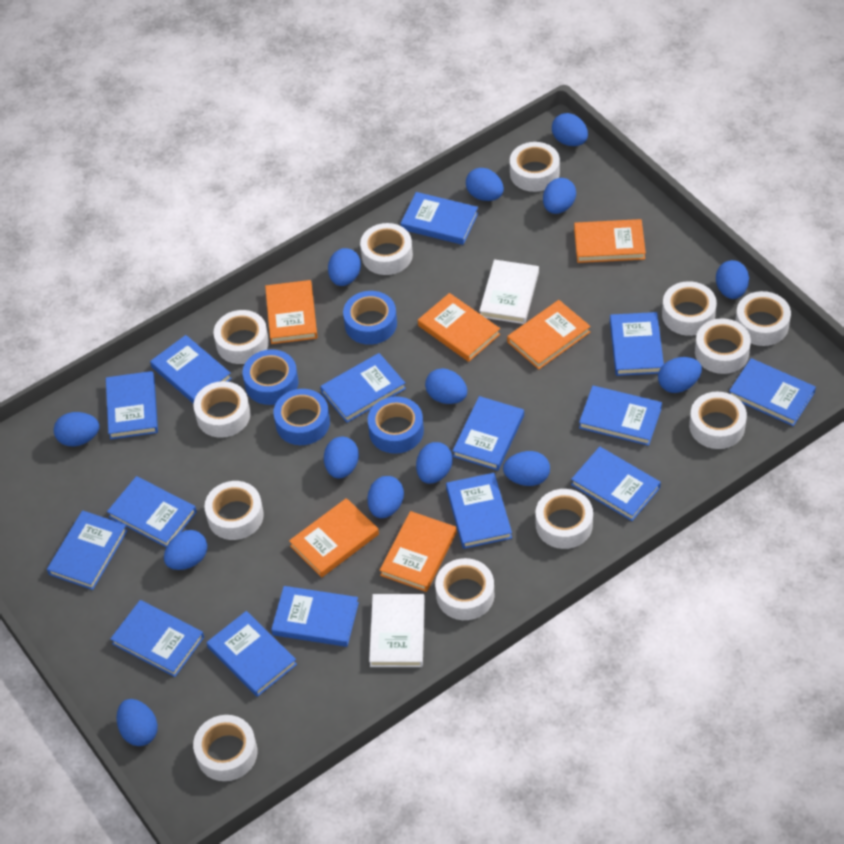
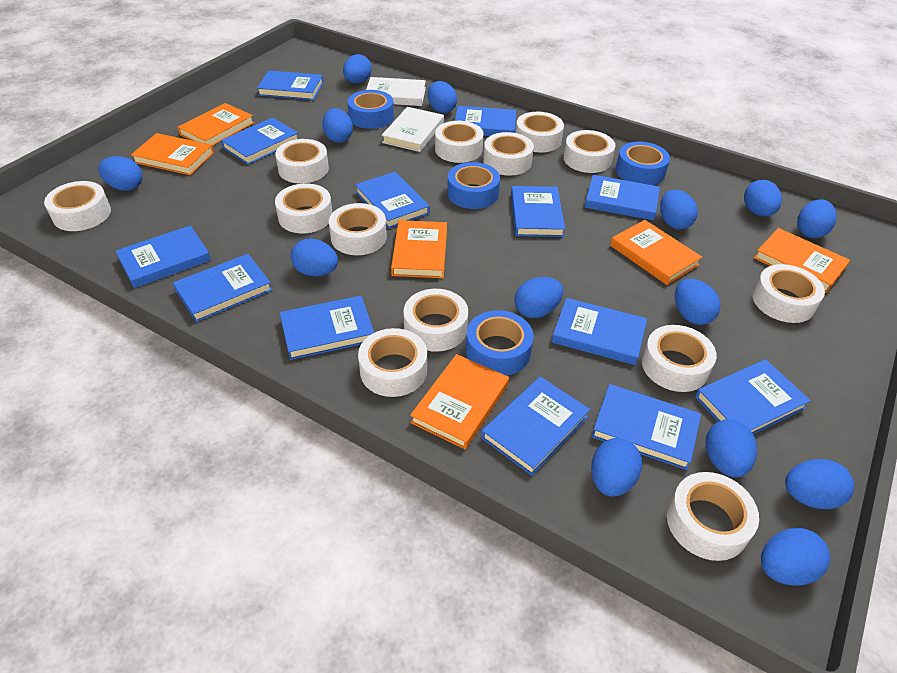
blue book: [47,510,128,590] [106,371,158,439] [107,476,197,547] [110,600,204,677] [150,335,232,404] [207,611,297,697] [271,586,359,647] [320,353,406,423] [400,192,478,245] [446,473,512,549] [453,396,524,471] [571,447,661,521] [579,386,662,446] [610,312,664,376] [729,358,816,426] = 15 -> [115,225,211,288] [173,254,272,322] [221,117,298,165] [257,70,323,100] [280,296,374,360] [355,172,430,229] [455,106,516,136] [481,376,590,476] [511,186,565,237] [552,298,647,365] [585,175,660,221] [591,384,701,470] [695,359,811,434] = 13
white tape: [193,715,257,781] [194,381,250,438] [204,481,264,540] [214,310,269,364] [360,223,413,275] [435,558,494,620] [510,142,560,192] [536,489,593,549] [662,281,717,336] [689,392,747,449] [695,318,751,374] [735,291,791,346] = 12 -> [44,181,111,231] [275,139,329,183] [275,184,333,233] [329,203,387,255] [358,328,427,397] [403,289,468,352] [435,121,484,163] [483,132,534,176] [516,112,564,153] [564,130,615,173] [642,325,717,392] [667,472,759,561] [752,264,825,323] = 13

